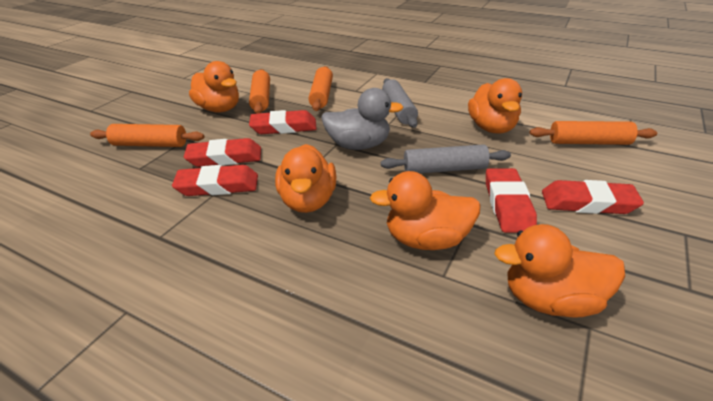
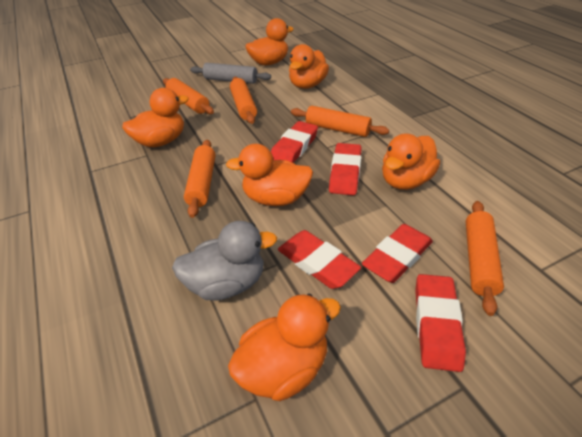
grey rolling pin: [381,144,511,173] [382,78,418,128] = 2 -> [190,63,271,84] = 1
orange duck: [189,61,239,112] [275,144,337,213] [370,171,481,250] [468,78,522,133] [494,224,625,318] = 5 -> [122,88,189,147] [226,144,313,206] [228,294,341,401] [245,18,294,65] [289,44,329,89] [382,133,440,190] = 6
orange rolling pin: [90,124,204,147] [249,69,270,114] [308,66,333,111] [530,121,657,145] = 4 -> [163,78,214,114] [184,140,215,218] [230,77,257,124] [291,106,389,137] [466,201,504,316] = 5

